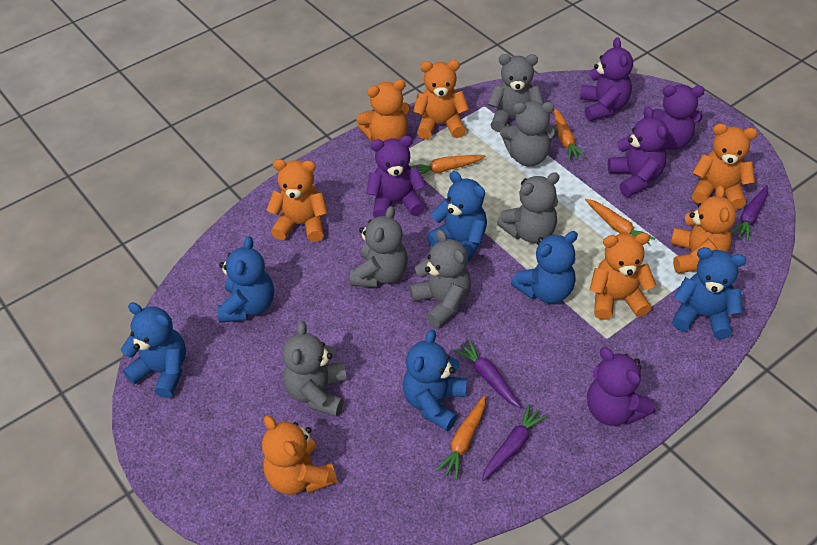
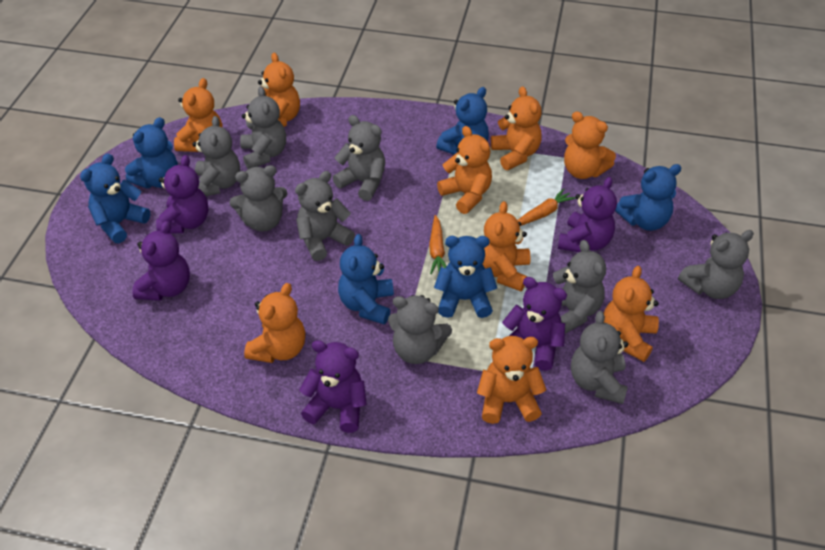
grey teddy bear: [283,321,347,416] [350,206,408,287] [409,229,471,327] [488,54,544,132] [497,172,559,243] [500,101,558,167] = 6 -> [192,116,240,196] [230,165,288,232] [240,86,286,169] [295,171,355,261] [333,115,385,201] [388,295,452,364] [553,240,606,334] [571,311,628,404] [678,230,754,299] = 9
orange carrot: [410,155,485,175] [436,396,485,479] [554,108,586,161] [585,199,656,244] = 4 -> [429,215,447,274] [517,188,576,226] = 2
orange teddy bear: [262,415,338,495] [267,159,328,242] [356,79,411,142] [413,60,469,139] [590,233,656,320] [670,185,736,274] [692,124,757,209] = 7 -> [174,78,222,152] [244,283,305,363] [258,53,300,127] [437,126,492,214] [477,336,546,424] [483,201,531,291] [491,86,542,170] [564,111,616,179] [604,266,659,362] = 9
purple carrot: [453,339,521,408] [482,404,547,481] [731,185,768,241] = 3 -> none = 0

